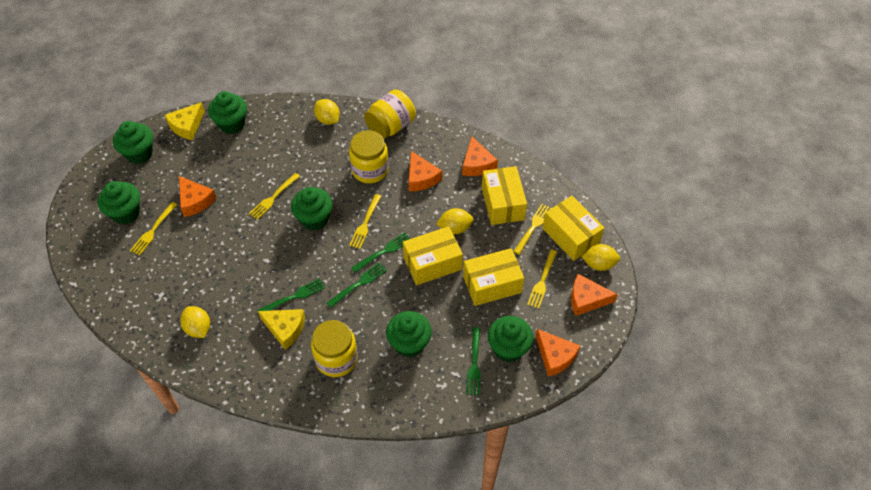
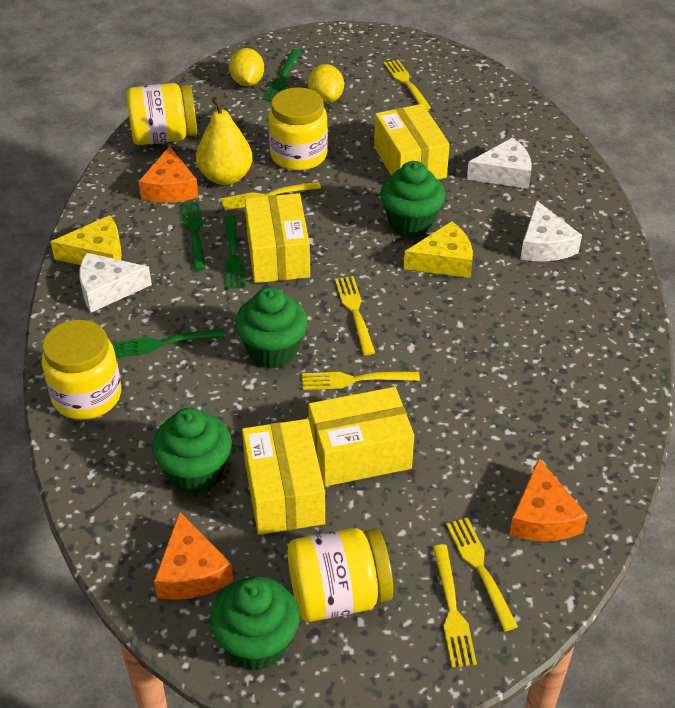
green cupcake: [98,181,140,225] [113,121,153,164] [208,91,247,134] [291,187,333,230] [386,311,432,357] [488,316,533,362] = 6 -> [152,408,232,494] [210,577,300,670] [235,287,308,369] [380,161,445,237] = 4
orange cheese: [179,176,217,217] [409,151,442,192] [462,137,498,176] [536,329,580,377] [571,274,618,316] = 5 -> [139,146,198,203] [154,511,233,600] [509,459,588,541] = 3
white cheese: none = 0 -> [79,252,152,313] [467,137,532,189] [520,200,582,261] = 3
yellow fork: [130,202,177,255] [249,173,300,220] [349,194,381,249] [513,204,551,255] [527,250,557,309] = 5 -> [221,182,321,211] [302,372,420,390] [335,276,375,355] [384,60,431,110] [433,544,477,667] [446,518,518,631] = 6
yellow jar: [311,320,358,377] [349,130,389,183] [364,89,416,139] = 3 -> [41,320,121,420] [126,83,197,145] [268,87,328,171] [288,528,393,622] = 4
yellow lemon: [180,306,210,338] [314,99,340,125] [436,208,473,234] [581,244,620,271] = 4 -> [229,48,264,86] [308,64,344,103] = 2
yellow pear: none = 0 -> [196,97,253,185] = 1

